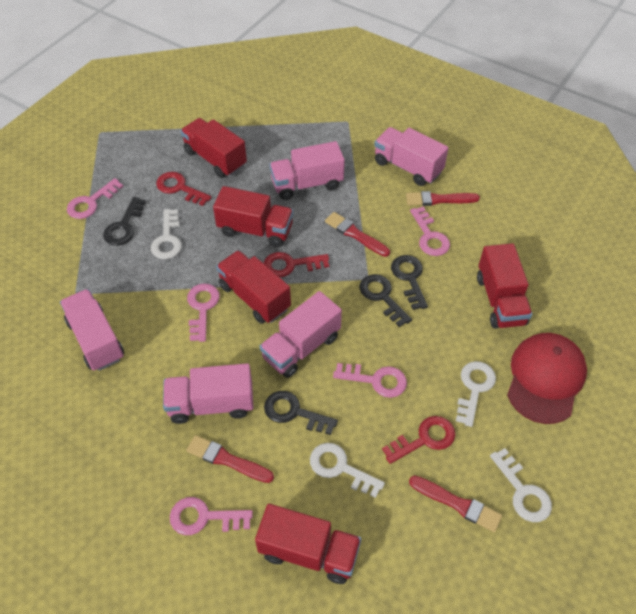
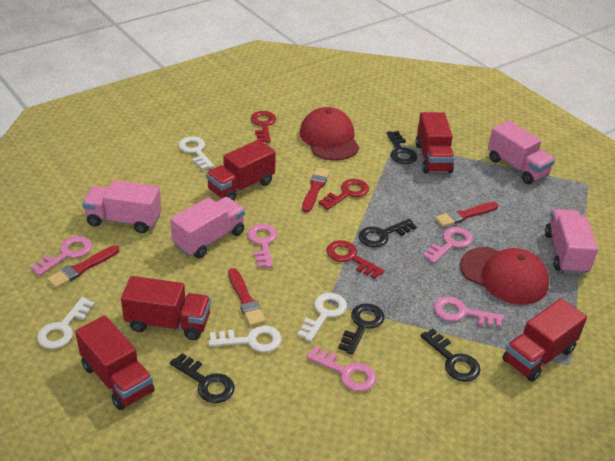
black key: [103,197,146,246] [264,391,338,435] [360,274,412,327] [391,255,428,310] = 4 -> [170,353,235,403] [338,303,384,355] [359,219,417,248] [387,131,417,164] [420,329,480,382] = 5
pink truck: [60,289,124,371] [163,363,254,424] [259,291,342,378] [269,141,345,200] [374,127,448,186] = 5 -> [82,180,161,233] [170,197,245,258] [488,120,555,184] [545,209,598,275] = 4
red cap: [507,333,587,424] = 1 -> [300,107,359,161] [460,247,549,305] = 2

